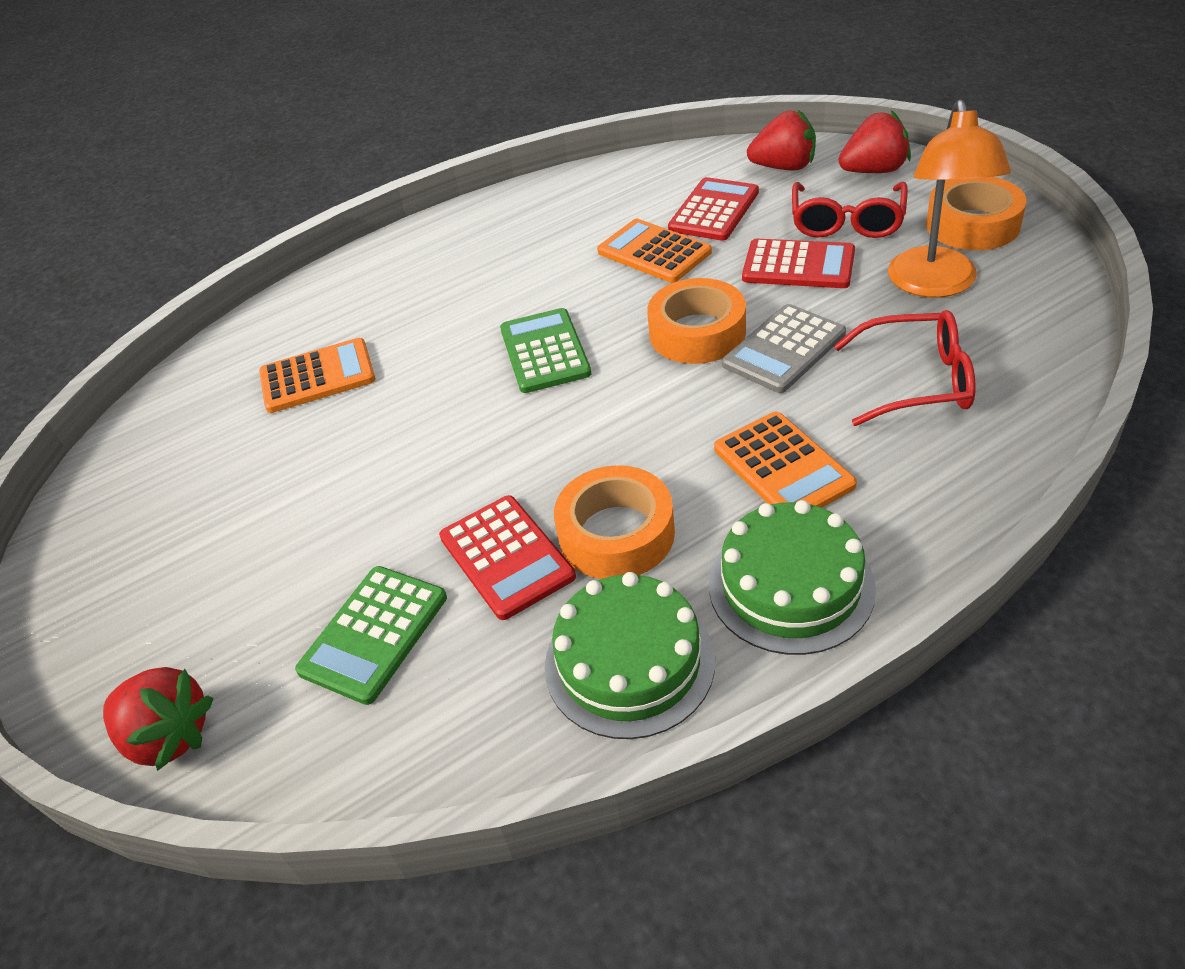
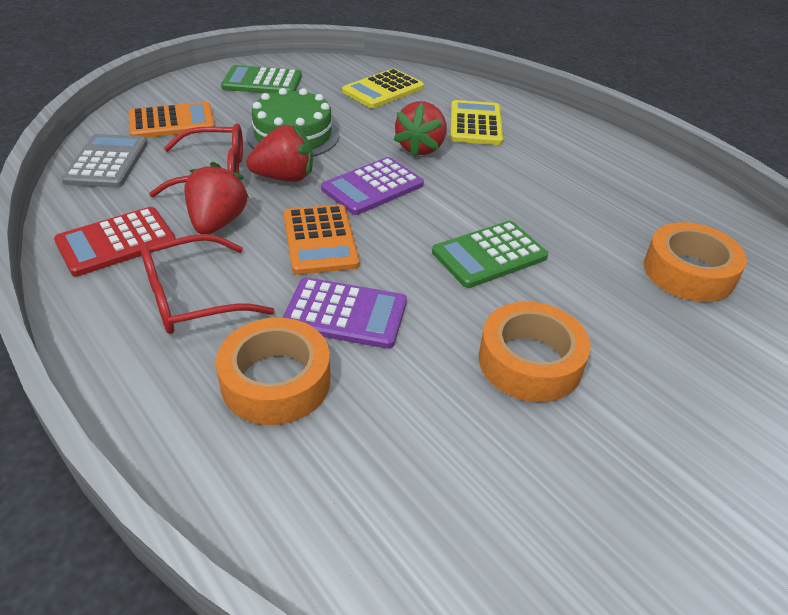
green cake: [545,572,715,739] [709,500,876,655] = 2 -> [246,88,340,157] = 1
orange calculator: [259,338,376,413] [597,219,712,283] [714,412,857,508] = 3 -> [129,102,215,138] [284,204,360,275] = 2
orange lamp: [888,99,1011,298] = 1 -> none = 0
purple calculator: none = 0 -> [282,277,407,349] [321,157,424,215] = 2
red calculator: [439,495,576,620] [668,177,759,241] [742,239,855,288] = 3 -> [54,207,176,276] = 1
yellow calculator: none = 0 -> [342,69,424,108] [450,100,503,145] = 2

